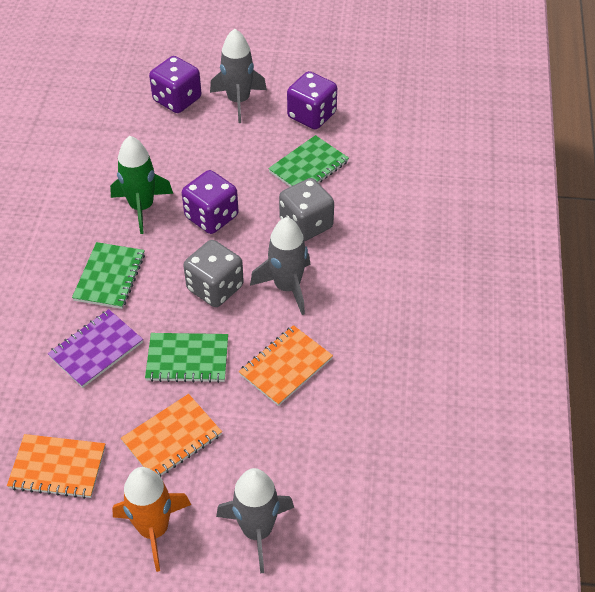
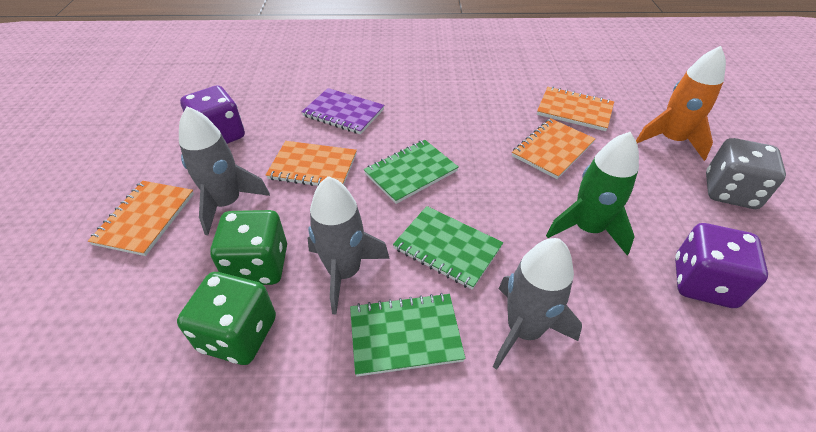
green dice: none = 0 -> [177,272,276,365] [210,210,287,285] = 2
grey dice: [183,240,244,307] [279,178,334,241] = 2 -> [706,138,786,209] = 1
orange notebook: [7,434,105,499] [121,394,222,477] [239,325,333,406] = 3 -> [88,181,194,256] [266,141,357,186] [512,118,595,179] [537,87,614,131] = 4
purple dice: [149,56,201,113] [182,170,238,234] [287,71,337,130] = 3 -> [180,85,245,144] [675,223,768,308] = 2

